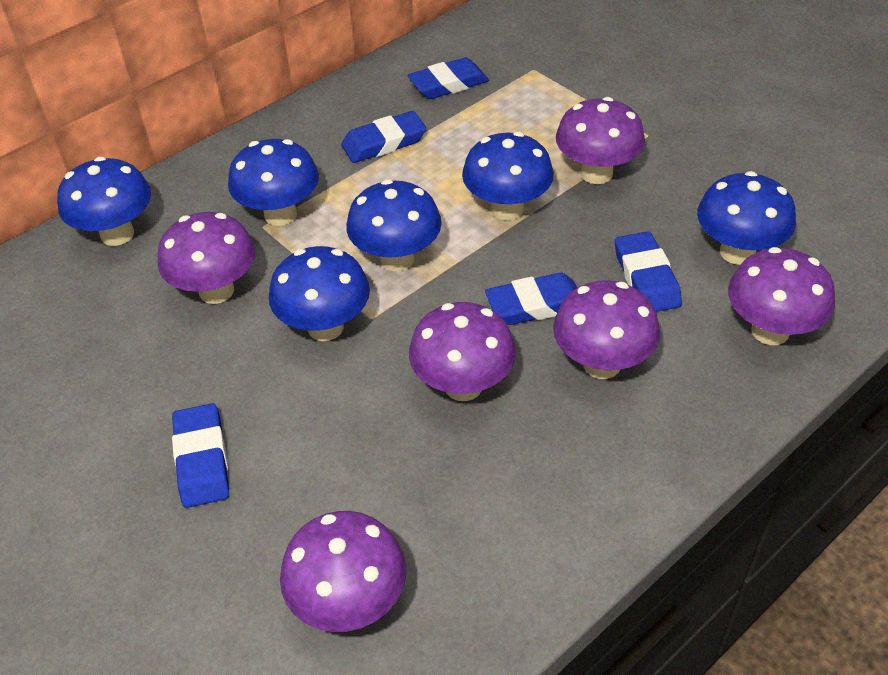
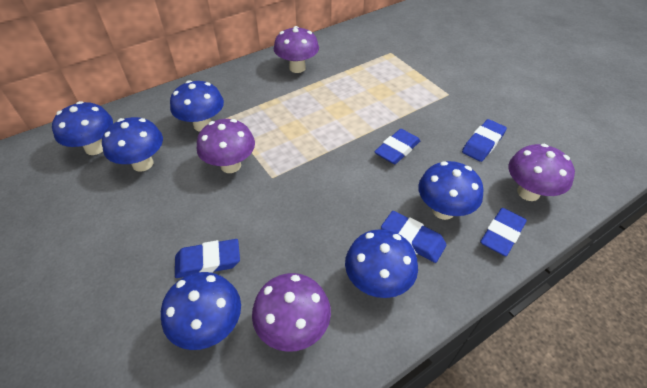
purple mushroom: [158,212,255,304] [280,511,406,632] [409,302,516,401] [553,280,660,379] [556,97,645,184] [728,247,835,345] = 6 -> [197,119,255,173] [252,273,331,352] [274,26,319,73] [508,144,575,201] = 4

